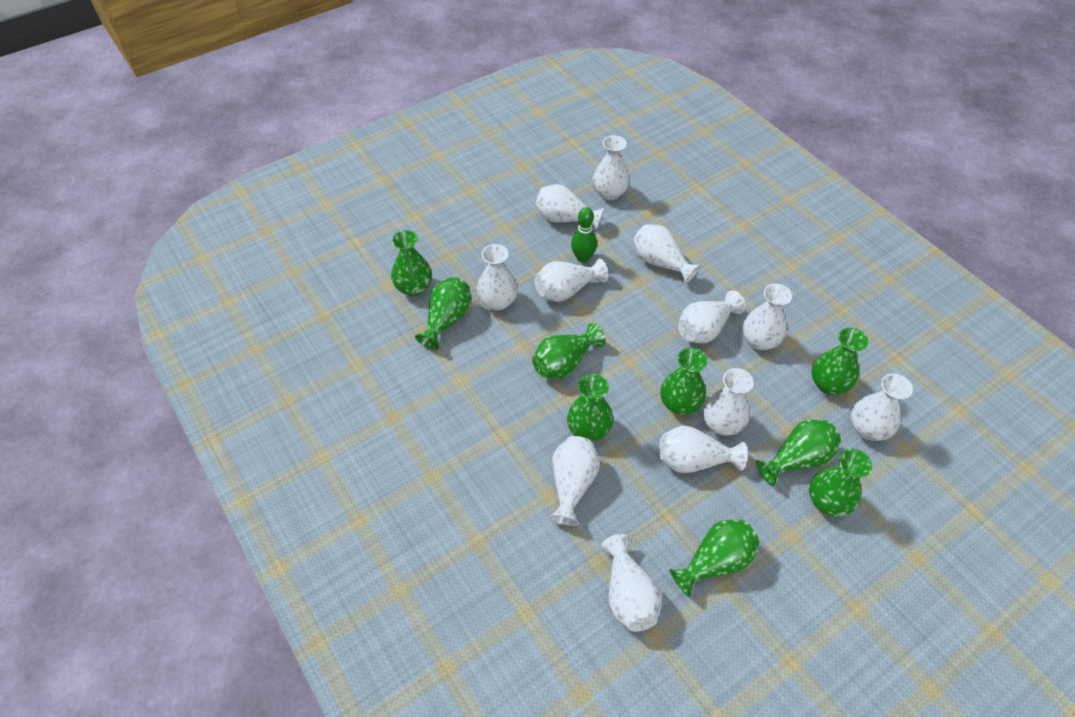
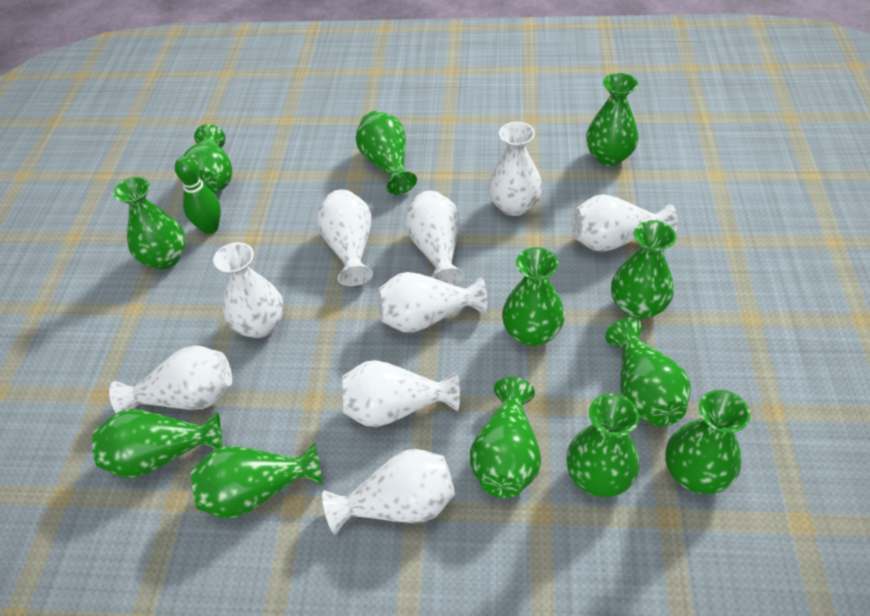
green vase: [391,230,432,296] [415,277,471,350] [532,323,605,379] [567,374,613,441] [661,348,707,415] [670,520,760,597] [756,420,841,486] [809,449,872,517] [812,328,868,394] = 9 -> [92,409,222,478] [113,177,186,270] [183,124,233,194] [191,442,322,519] [356,111,417,195] [470,377,541,498] [502,247,565,346] [566,394,640,497] [586,73,639,166] [605,317,691,427] [611,220,676,320] [665,390,750,494] = 12
white vase: [477,244,518,311] [535,184,604,230] [535,258,608,302] [549,436,600,526] [593,135,630,200] [601,534,662,632] [633,224,701,284] [659,426,748,473] [678,290,746,344] [703,368,754,436] [742,284,792,350] [851,373,913,441] = 12 -> [109,345,232,413] [213,242,284,338] [316,189,373,286] [322,449,455,535] [342,360,460,427] [378,272,487,333] [405,191,465,285] [488,122,542,216] [571,194,678,252] = 9

